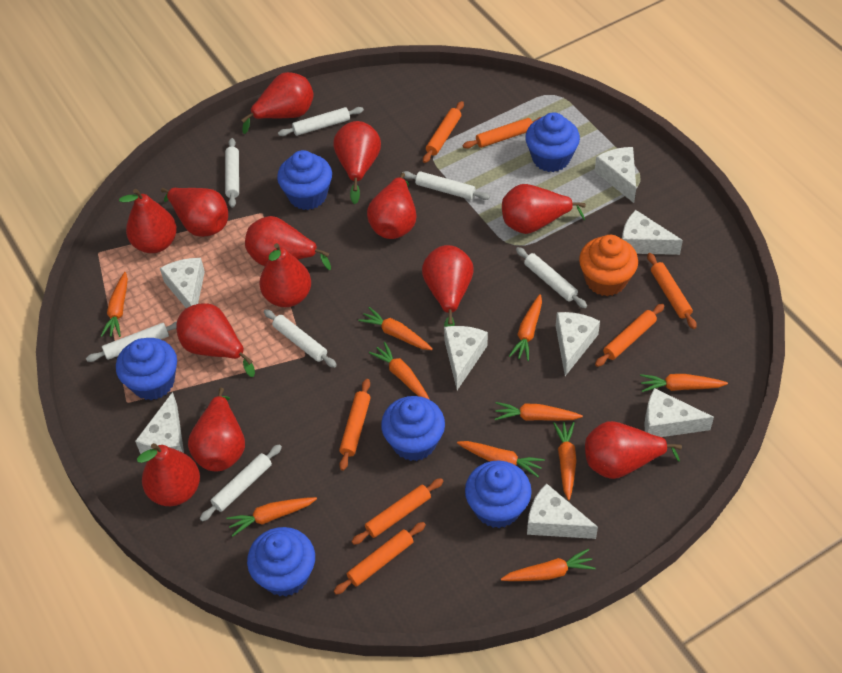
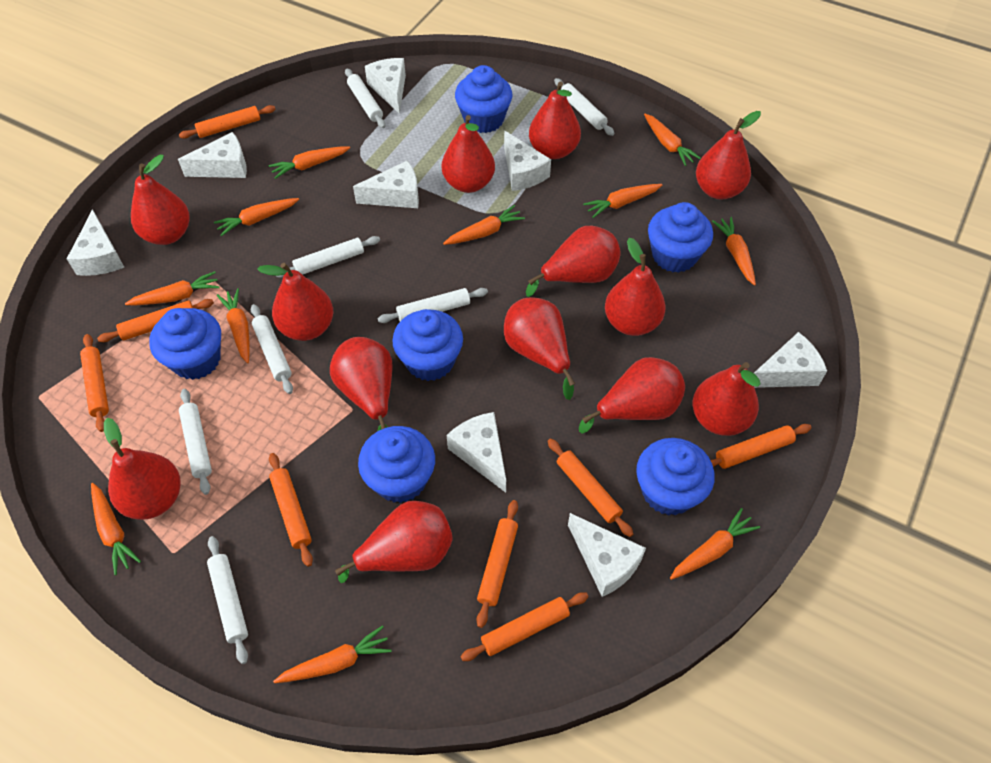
orange carrot: [101,272,128,337] [226,497,317,537] [358,307,432,350] [369,342,430,400] [457,441,545,477] [495,402,583,421] [501,549,596,581] [509,294,542,361] [553,422,577,500] [640,374,728,392] = 10 -> [91,483,141,575] [125,271,220,305] [214,198,299,236] [217,288,250,363] [269,146,350,179] [273,625,392,683] [443,205,525,245] [583,184,662,218] [644,114,701,166] [670,508,760,580] [712,217,756,286] = 11
orange cupcake: [579,235,638,296] = 1 -> none = 0
orange rolling pin: [334,522,426,595] [339,379,371,471] [351,478,443,545] [423,101,464,163] [463,117,541,149] [595,304,664,367] [647,253,697,329] = 7 -> [80,334,109,432] [97,299,214,342] [179,105,275,139] [269,453,313,567] [461,592,588,661] [476,500,518,628] [548,439,633,537] [711,424,812,469] = 8

